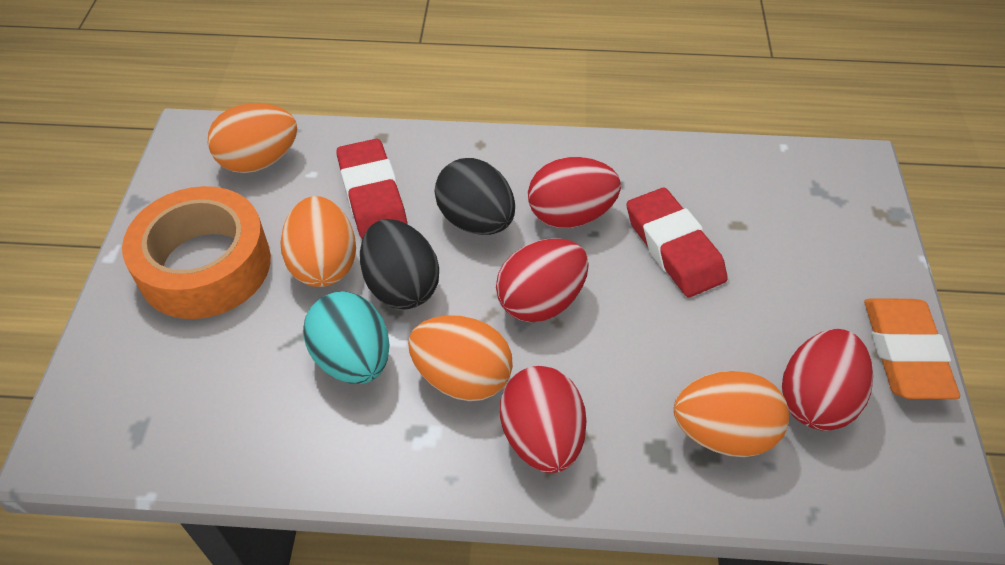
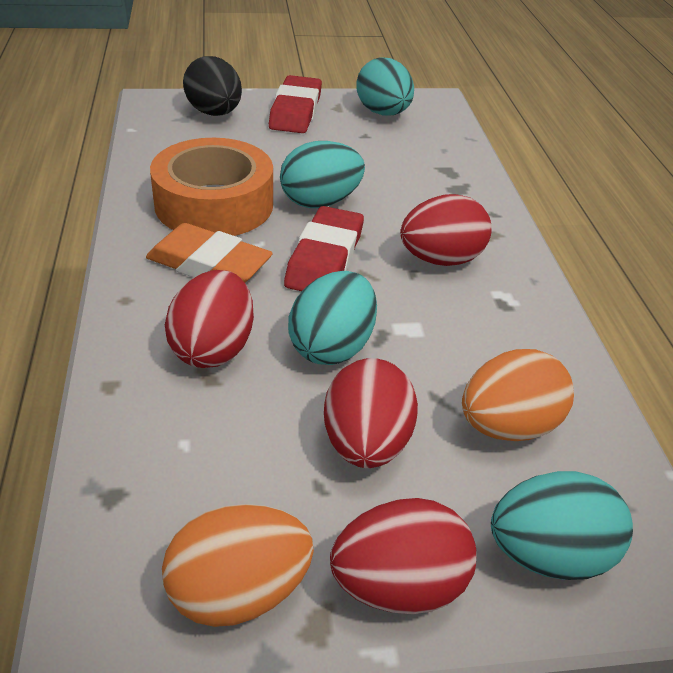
black egg: [360,219,439,309] [434,158,515,235] = 2 -> [183,56,242,116] = 1
orange egg: [208,103,297,173] [280,196,356,287] [408,315,513,401] [674,371,789,457] = 4 -> [162,504,314,627] [462,349,574,441] = 2
turquoise egg: [303,291,390,384] = 1 -> [280,141,365,208] [288,271,377,365] [356,57,414,116] [491,471,633,580] = 4

